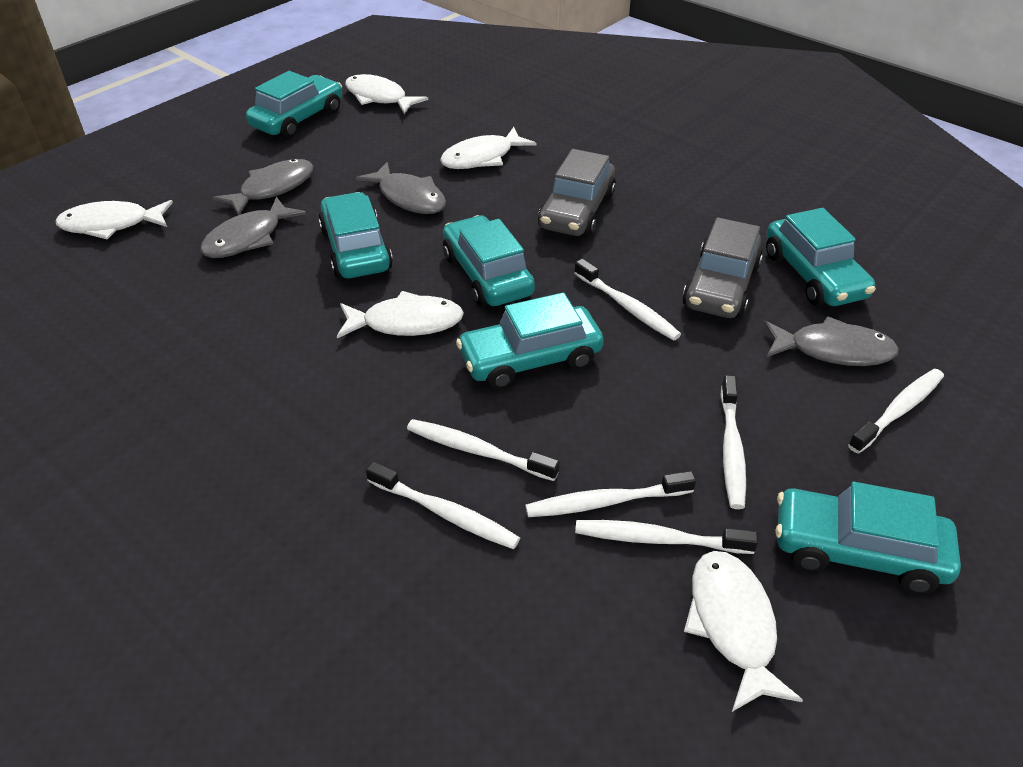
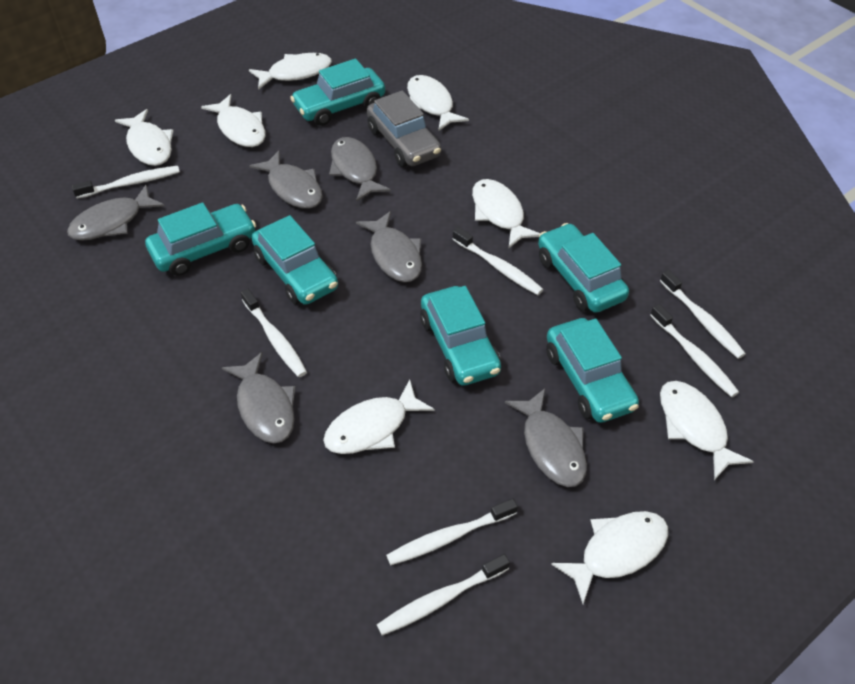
grey car: [538,149,616,237] [682,217,763,318] = 2 -> [367,91,441,167] = 1
grey fish: [200,197,306,258] [213,159,313,215] [356,162,446,214] [764,316,899,366] = 4 -> [67,185,165,241] [222,352,296,443] [249,151,323,209] [329,137,391,202] [356,211,422,282] [505,389,587,487] = 6
white fish: [55,200,173,239] [337,291,464,338] [345,74,428,114] [440,127,536,169] [684,551,803,712] = 5 -> [115,109,173,166] [201,94,266,147] [249,53,332,90] [323,379,435,454] [407,75,469,131] [472,179,540,249] [551,511,668,604] [660,381,754,480] = 8

